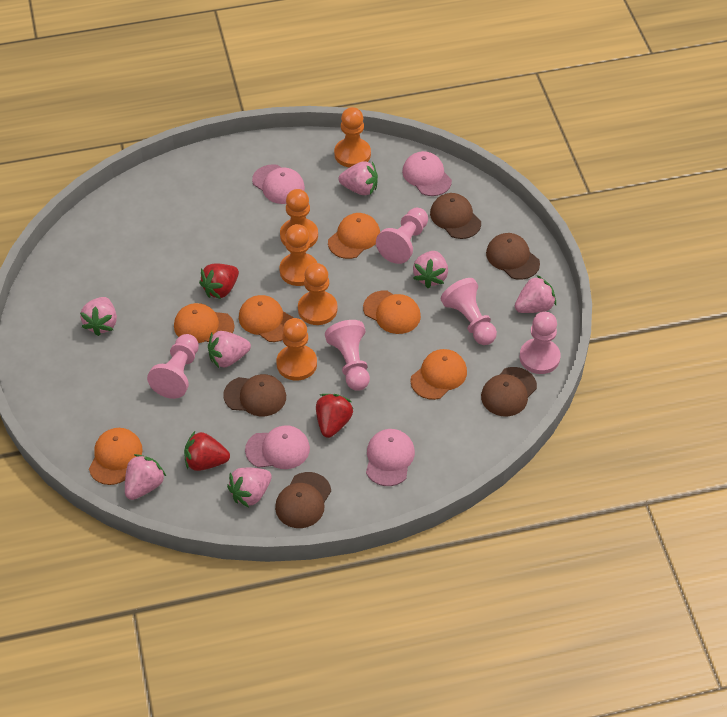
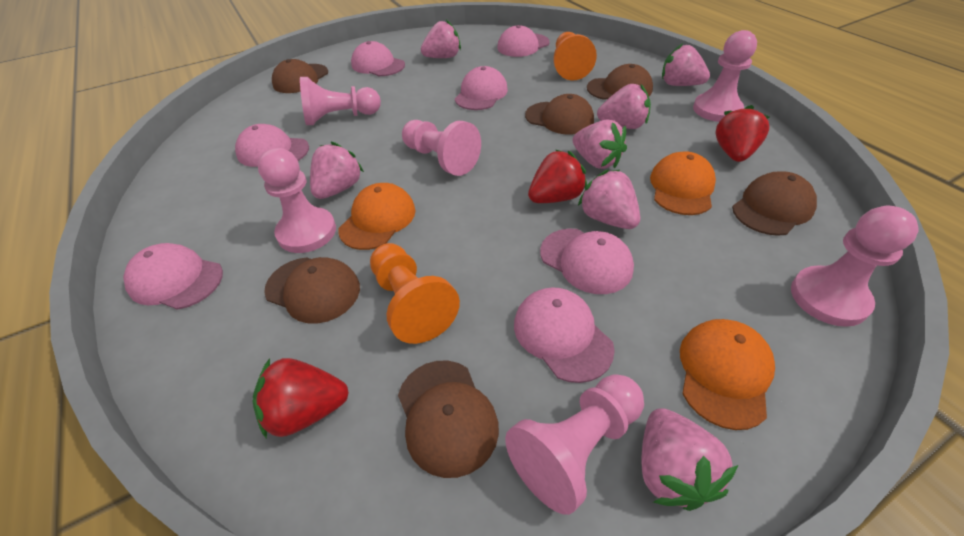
brown cap: [223,374,286,416] [275,472,331,528] [430,193,481,239] [481,367,537,416] [486,233,540,280] = 5 -> [264,257,360,324] [272,59,328,93] [398,361,499,478] [525,94,594,135] [587,64,653,100] [732,171,817,236] = 6
orange cap: [89,428,143,485] [174,303,235,343] [239,295,294,342] [328,213,380,259] [363,291,421,334] [410,349,467,400] = 6 -> [338,183,415,250] [650,151,716,215] [680,319,775,430] = 3
orange pawn: [276,318,317,381] [279,224,318,286] [280,189,318,248] [298,263,338,325] [334,107,371,168] = 5 -> [370,243,460,344] [553,32,597,80] = 2
pink cap: [245,425,310,469] [252,164,305,204] [366,429,415,486] [402,151,452,196] = 4 -> [123,243,223,310] [235,124,309,167] [351,41,405,76] [455,66,508,110] [497,25,550,57] [514,288,615,383] [540,229,634,294] = 7
pink pawn: [147,334,199,399] [325,320,370,391] [376,208,428,264] [440,278,497,345] [519,312,561,374] = 5 -> [258,148,336,253] [300,77,381,125] [402,120,481,176] [505,374,644,515] [693,30,757,122] [791,205,919,327] = 6

